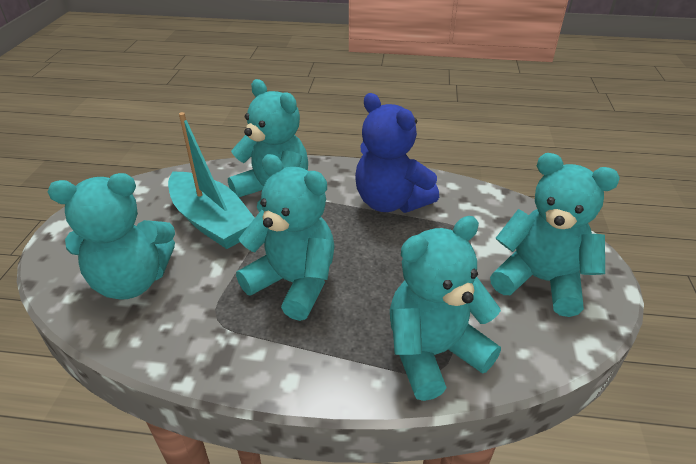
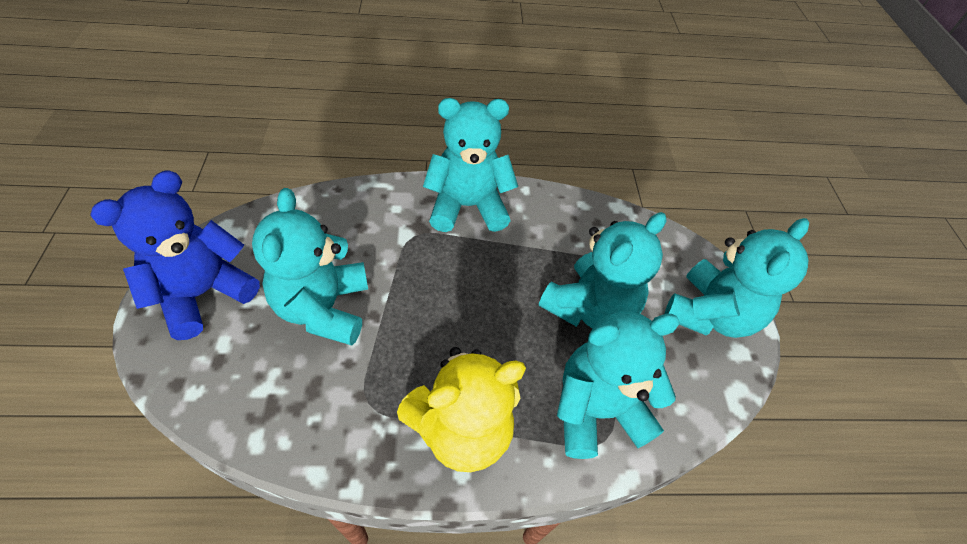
turquoise boat: [168,112,255,249] = 1 -> none = 0
yellow teddy bear: none = 0 -> [397,347,526,472] = 1

